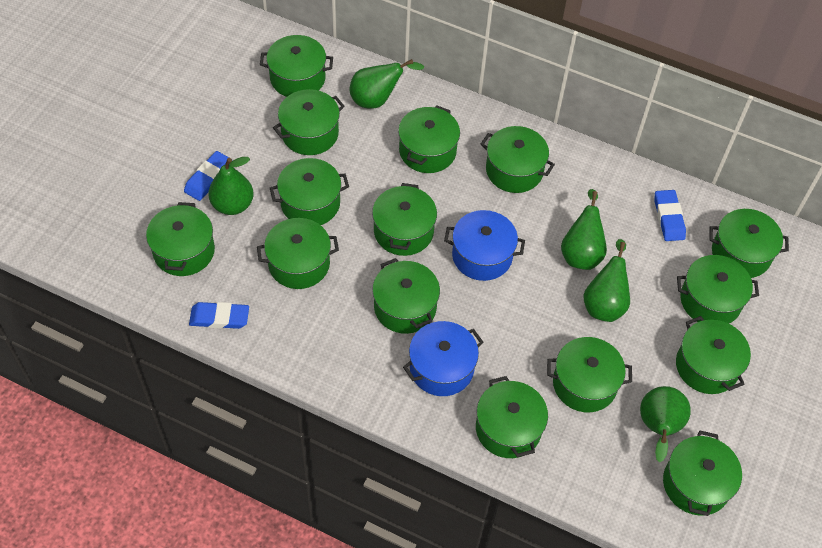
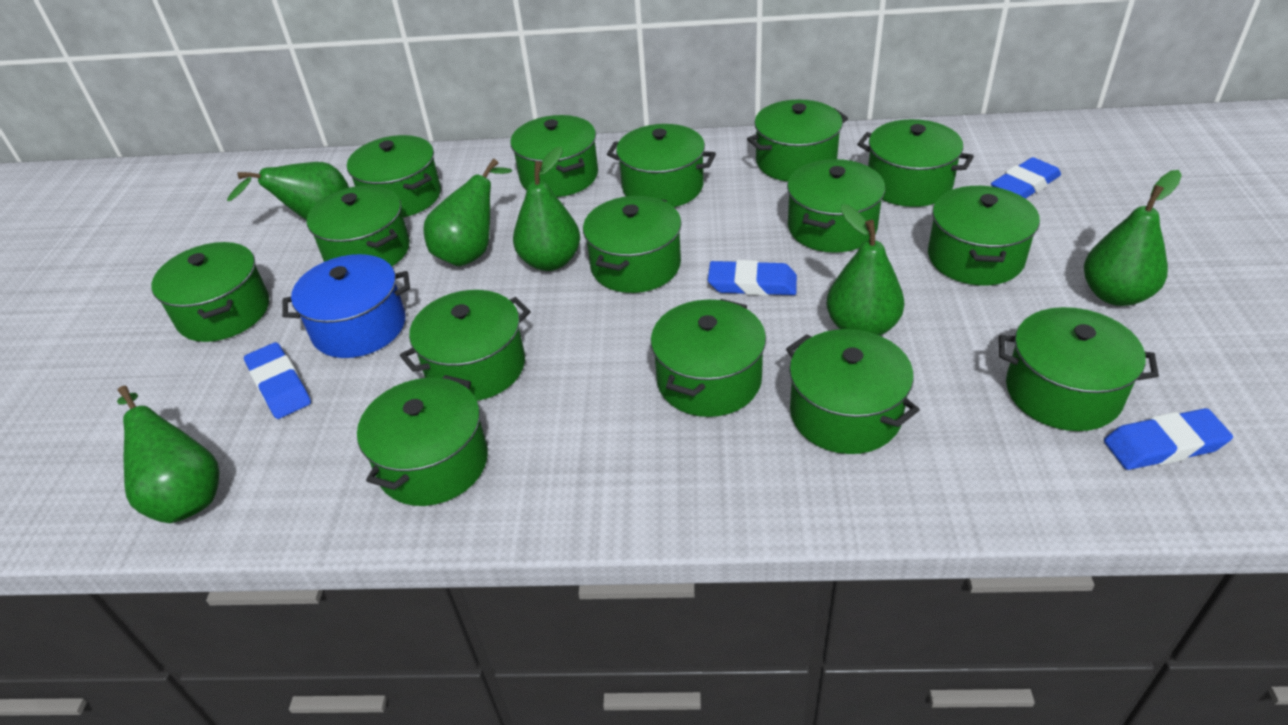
blue eraser: [184,151,229,201] [189,302,249,329] [654,190,686,241] = 3 -> [244,342,311,419] [708,260,797,296] [991,157,1061,199] [1104,408,1233,470] = 4
blue pot: [403,321,483,396] [444,210,525,281] = 2 -> [282,254,410,358] = 1
green pear: [208,157,254,215] [350,59,424,109] [561,189,607,270] [584,239,630,322] [640,386,691,462] = 5 -> [117,386,219,523] [227,162,349,220] [423,159,512,267] [513,147,580,271] [827,204,904,336] [1084,170,1182,306] = 6

